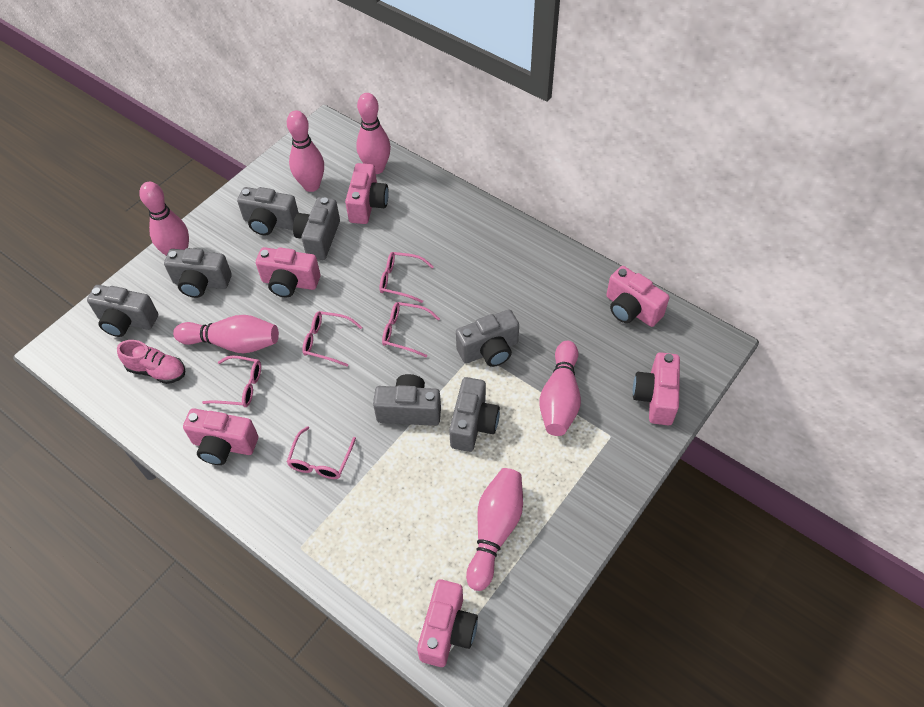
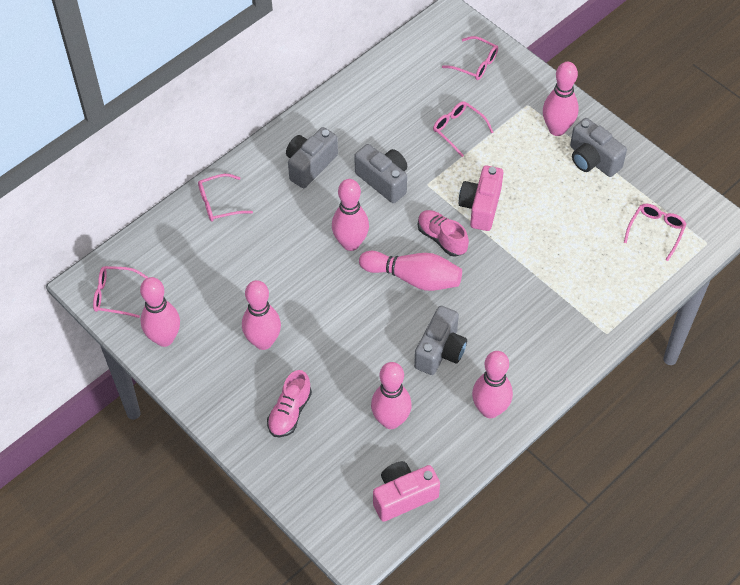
grey camera: [87,285,158,337] [164,248,232,298] [237,187,299,236] [293,197,340,260] [373,374,441,426] [449,377,500,452] [456,310,519,367] = 7 -> [286,127,338,188] [354,144,407,203] [414,306,467,375] [570,118,627,177] = 4
pink bowling pin: [139,182,189,256] [173,315,279,353] [287,111,324,192] [356,93,391,174] [466,468,523,591] [539,341,581,436] = 6 -> [140,277,180,347] [242,280,281,350] [332,179,369,251] [359,251,462,291] [371,362,412,429] [472,351,513,418] [543,62,579,136] = 7
pink camera: [183,408,258,465] [256,247,320,297] [345,163,389,224] [417,579,478,667] [606,266,669,327] [633,352,680,426] = 6 -> [373,461,440,522] [459,166,503,231] = 2
pink shoe: [117,340,185,384] = 1 -> [267,370,312,437] [418,210,469,257] = 2

